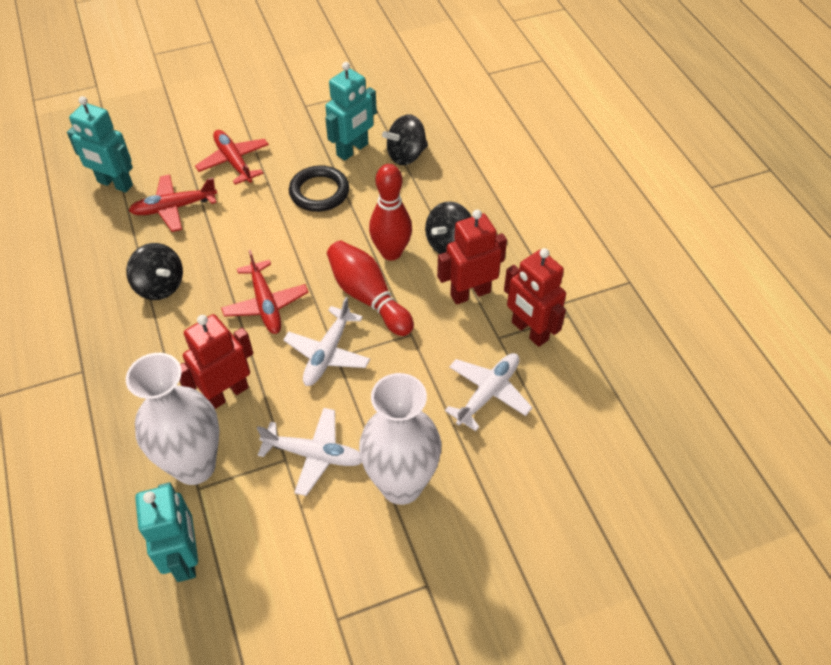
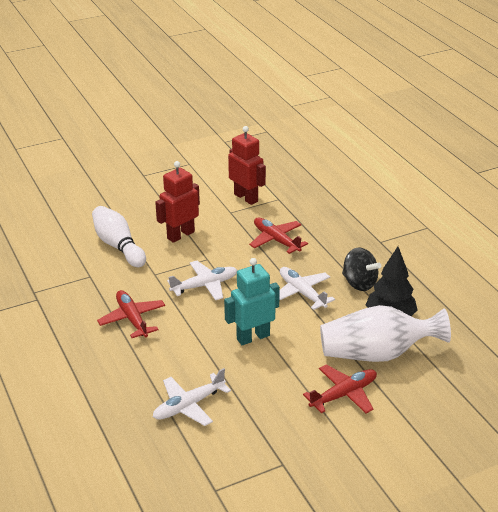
black ring: [289,165,349,212] = 1 -> none = 0
black spinning top: [126,243,183,300] [382,114,428,165] [425,201,472,254] = 3 -> [342,247,381,291] = 1
black tree: none = 0 -> [366,246,417,316] = 1
red bowling pin: [327,240,414,336] [369,164,412,261] = 2 -> none = 0
red robot: [179,314,253,409] [437,210,507,305] [504,248,566,347] = 3 -> [155,161,200,243] [228,126,266,205] = 2
turquoise robot: [67,96,133,193] [135,482,198,582] [325,62,377,161] = 3 -> [224,258,280,345] = 1
white bowling pin: none = 0 -> [92,206,146,267] = 1
white vase: [126,353,219,485] [359,373,441,505] = 2 -> [320,305,451,362] = 1

